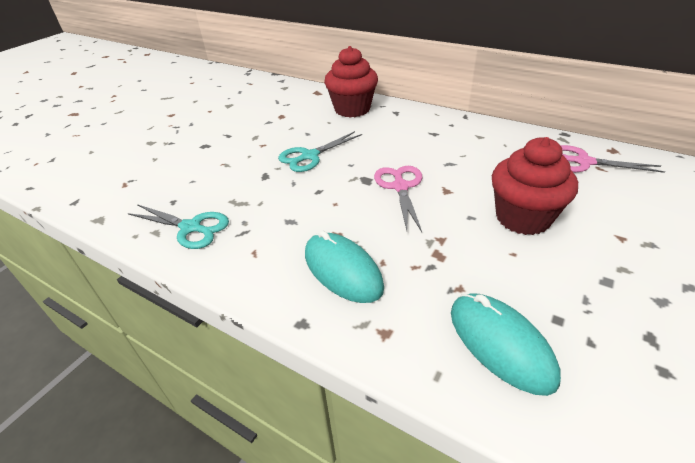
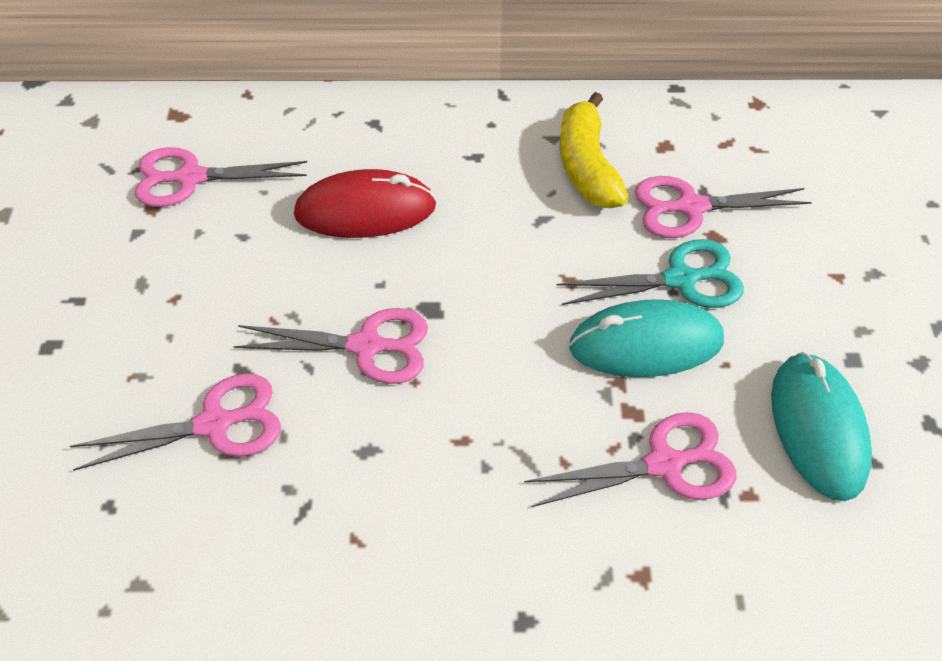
pink scissors: [374,166,422,232] [560,145,665,173] = 2 -> [70,373,281,471] [135,147,307,207] [233,308,428,384] [524,412,736,507] [635,176,812,238] = 5
red cupcake: [324,46,378,117] [492,137,578,235] = 2 -> none = 0
red mouse: none = 0 -> [294,169,436,238] = 1
turquoise scissors: [128,204,229,249] [278,131,362,172] = 2 -> [557,239,744,308] = 1
yellow banana: none = 0 -> [560,92,628,208] = 1

